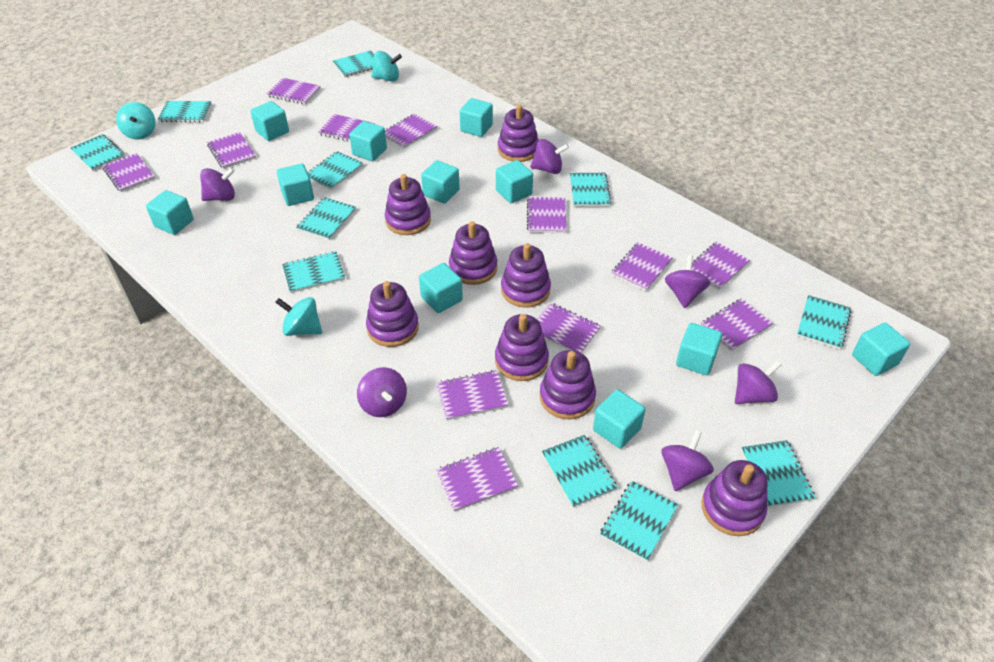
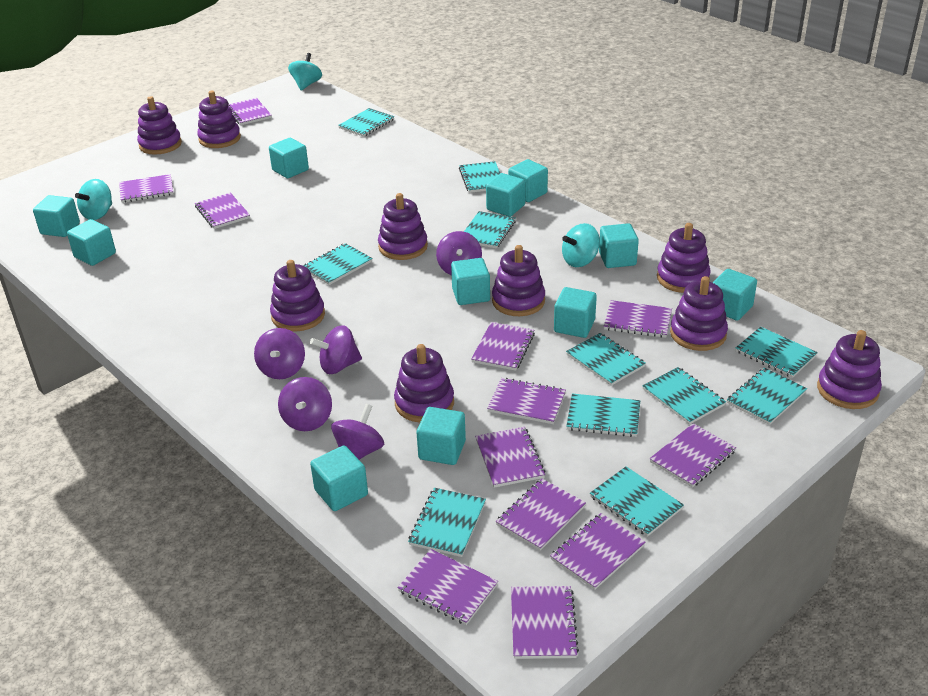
purple spinning top: [200,167,235,201] [357,367,407,417] [530,139,569,174] [662,430,714,491] [665,255,711,308] [735,361,781,404] = 6 -> [254,328,305,379] [278,377,332,431] [310,325,362,374] [331,404,384,460] [436,231,482,275] = 5
purple stacking toy: [366,281,419,347] [385,174,431,235] [449,221,497,285] [495,314,549,381] [498,104,539,162] [501,243,551,308] [540,350,596,419] [701,460,768,536] = 8 -> [137,96,182,155] [197,91,241,148] [270,260,325,332] [378,193,428,260] [394,344,454,423] [492,245,545,316] [657,223,711,293] [670,276,728,351] [817,330,882,409] = 9

